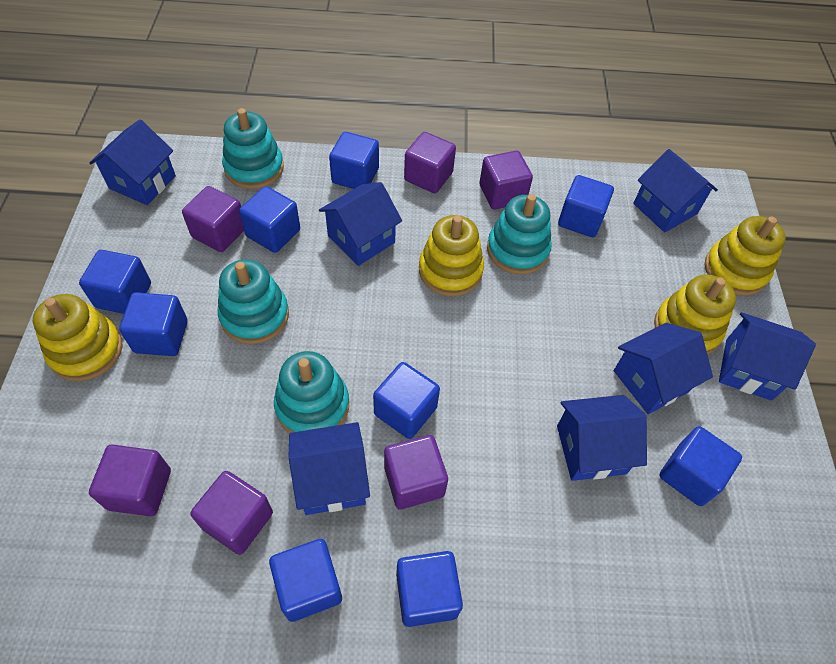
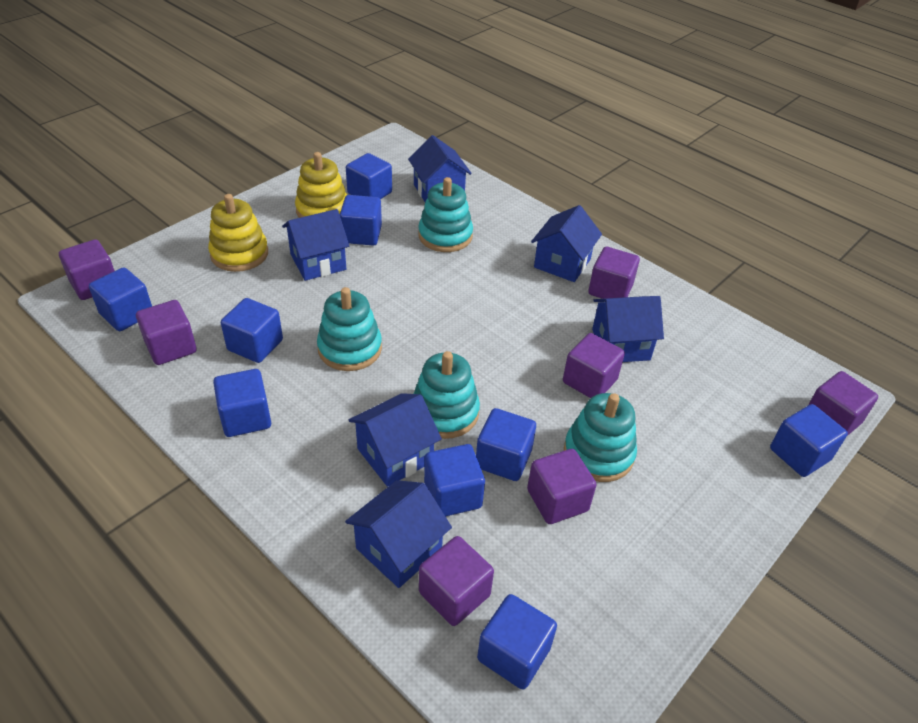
blue house: [89,120,176,205] [288,422,370,515] [319,182,402,266] [557,395,647,481] [614,323,713,414] [633,149,718,232] [719,312,816,401] = 7 -> [282,209,349,281] [345,480,452,588] [349,393,442,487] [408,135,472,202] [531,205,602,282] [592,296,664,362] = 6
purple cube: [89,444,171,516] [182,186,244,252] [190,471,273,555] [384,435,448,509] [404,132,456,193] [479,151,533,210] = 6 -> [59,239,115,300] [136,300,197,365] [419,536,494,626] [527,449,596,524] [563,333,625,398] [588,247,640,299] [808,371,878,436] = 7
yellow stacking toy: [33,294,122,381] [419,215,484,296] [654,274,736,354] [705,216,786,296] = 4 -> [208,194,268,272] [295,152,347,218] = 2

